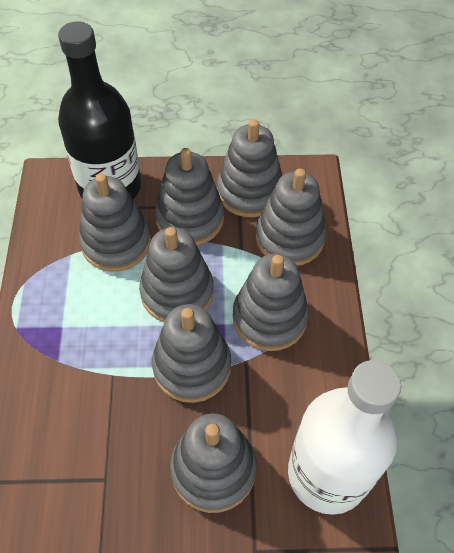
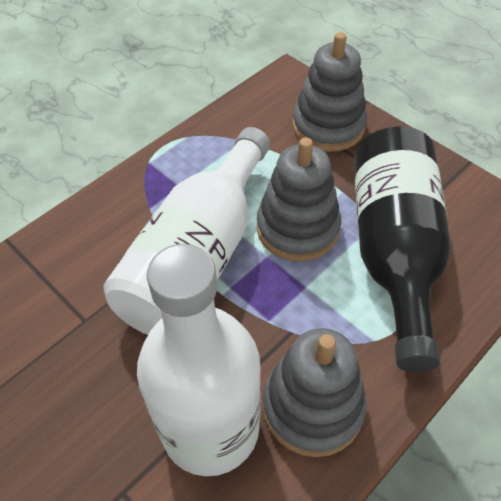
grey stacking toy: [79,173,151,272] [139,227,214,322] [152,304,231,403] [155,148,224,245] [170,413,257,513] [217,119,282,217] [233,254,309,351] [255,168,326,266] = 8 -> [257,137,341,262] [263,328,367,457] [292,32,367,152] = 3
white bottle: [288,360,401,515] = 1 -> [104,127,270,335] [137,244,261,476] = 2

